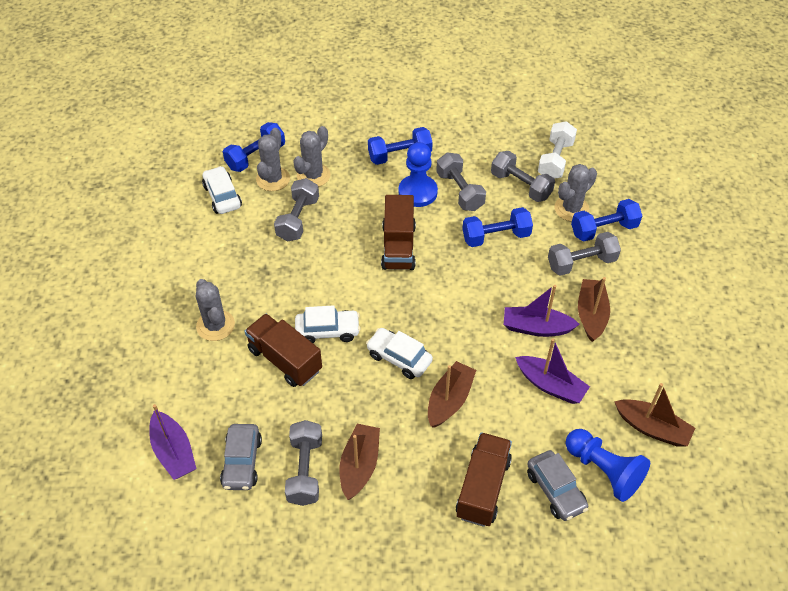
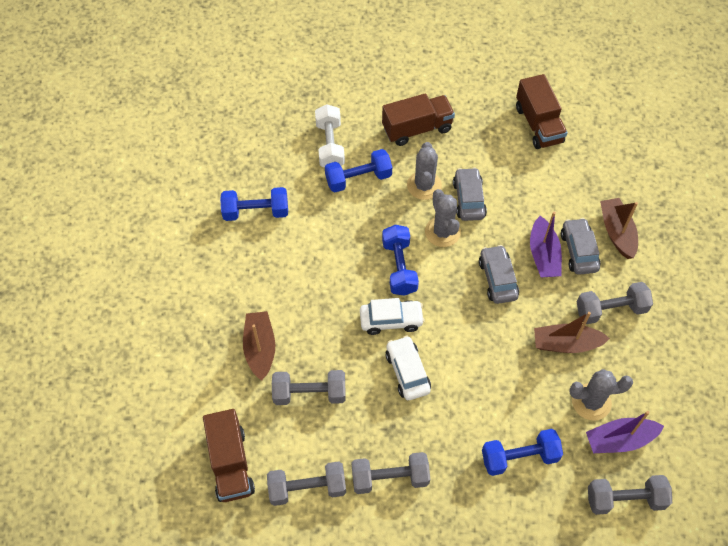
blue pawn: [398,142,438,207] [566,429,650,502] = 2 -> none = 0
brown boat: [340,424,380,500] [428,361,476,428] [578,277,610,342] [614,383,695,447] = 4 -> [243,311,275,381] [534,312,610,353] [600,198,638,259] = 3
grey cactus: [196,279,235,341] [256,128,290,191] [293,126,331,187] [554,164,597,221] = 4 -> [407,142,442,200] [425,189,461,247] [569,369,633,421] = 3
grey car: [220,424,262,490] [527,450,589,521] = 2 -> [453,167,487,221] [479,245,519,304] [561,218,601,275] = 3
purple boat: [149,404,196,480] [504,285,580,337] [515,338,590,404] = 3 -> [530,212,562,277] [586,411,664,453] = 2
white car: [202,166,242,214] [295,305,361,343] [366,328,433,379] = 3 -> [360,298,425,335] [385,336,431,400] = 2

